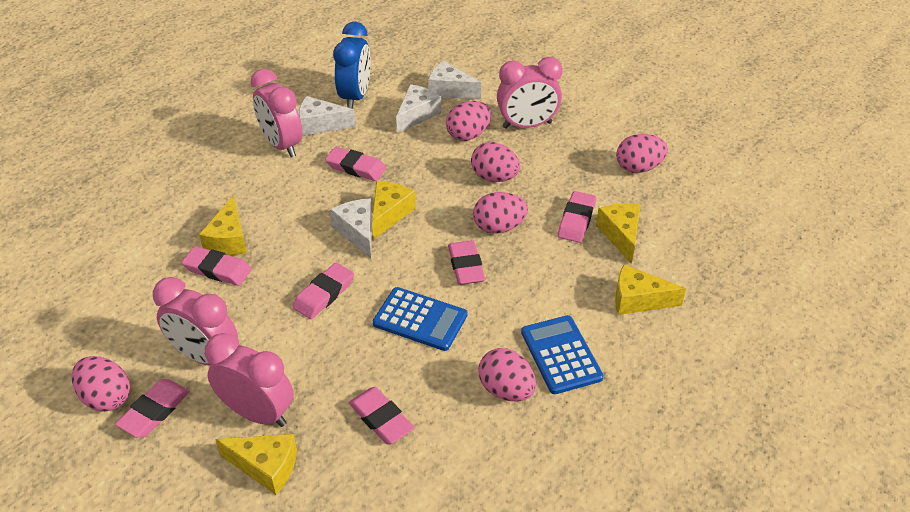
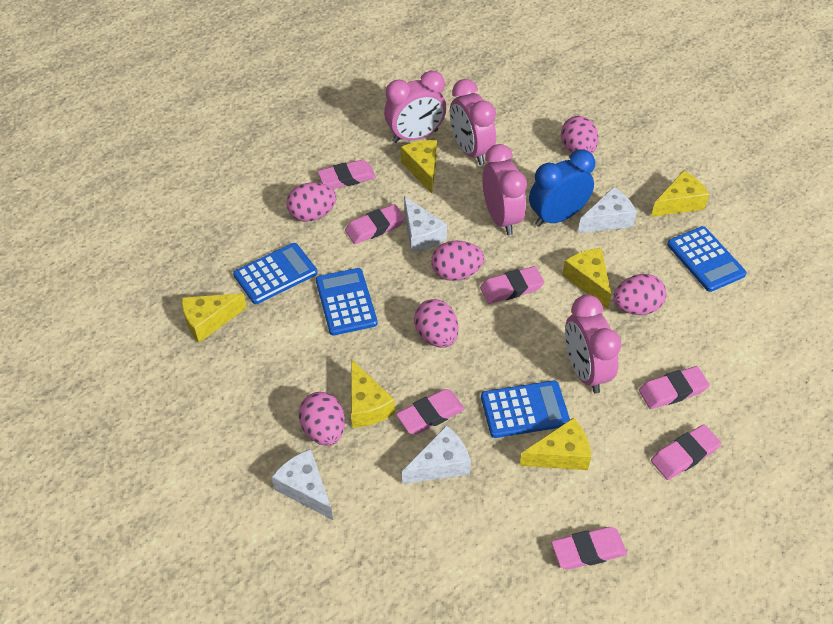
blue calculator: [373,287,467,351] [521,315,604,394] = 2 -> [233,243,318,304] [316,268,378,335] [481,381,570,438] [667,226,747,292] = 4
yellow cheese: [199,195,247,255] [215,434,297,495] [372,181,416,240] [596,203,641,264] [615,264,686,315] = 5 -> [182,293,247,343] [351,360,395,428] [401,140,437,193] [520,418,591,470] [562,248,611,309] [651,171,709,217] = 6

